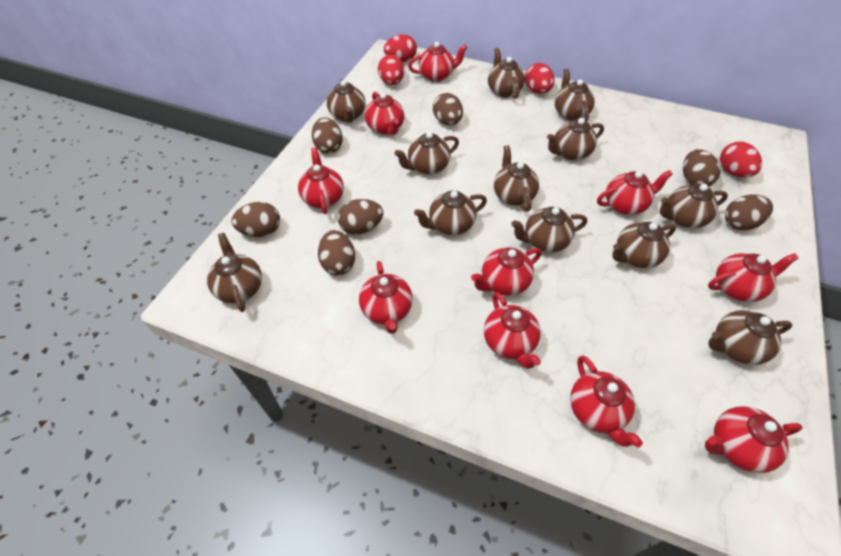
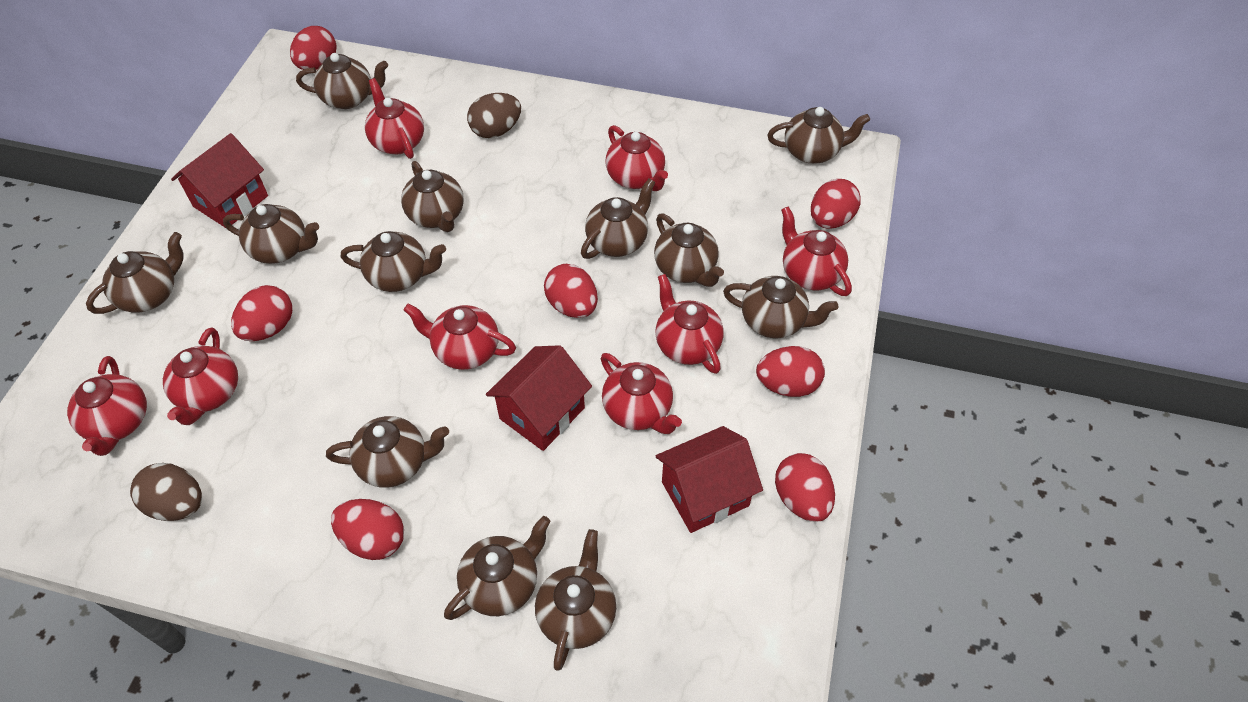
brown egg: [231,202,280,237] [312,117,343,154] [318,230,355,275] [337,199,383,235] [433,93,463,125] [683,149,721,187] [725,194,773,231] = 7 -> [130,463,202,521] [467,93,521,138] = 2
red egg: [378,55,404,85] [384,34,417,62] [525,63,555,94] [720,142,762,177] = 4 -> [231,285,292,341] [290,26,337,70] [331,499,404,560] [544,264,598,318] [756,346,825,397] [775,453,835,522] [811,179,860,229] = 7
red house: none = 0 -> [171,133,268,229] [486,345,592,451] [656,426,763,533] = 3
red teapot: [298,148,344,214] [359,261,413,334] [365,92,404,135] [408,42,468,82] [471,248,542,296] [484,292,541,369] [570,356,643,448] [597,170,673,215] [705,406,802,473] [708,253,799,302] = 10 -> [67,356,147,456] [163,327,238,425] [365,78,424,159] [404,304,516,370] [601,353,682,434] [606,125,668,191] [655,274,723,374] [781,207,852,296] = 8

